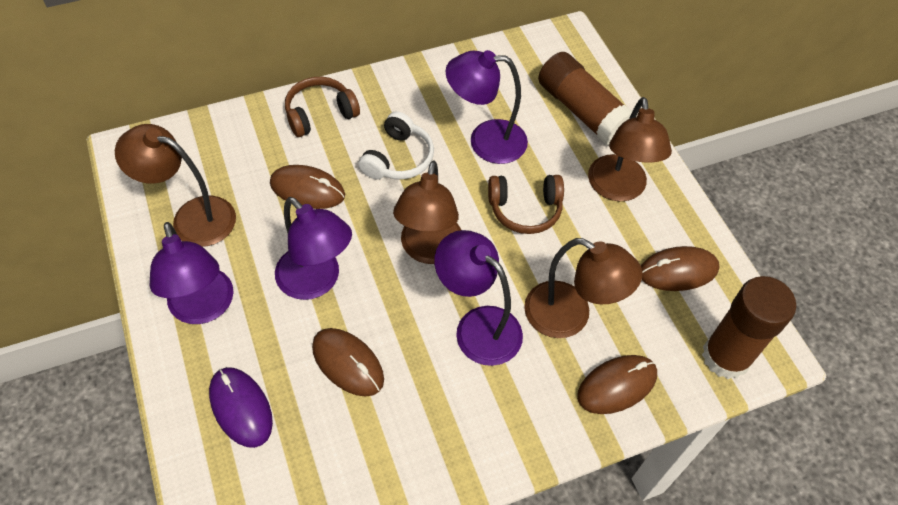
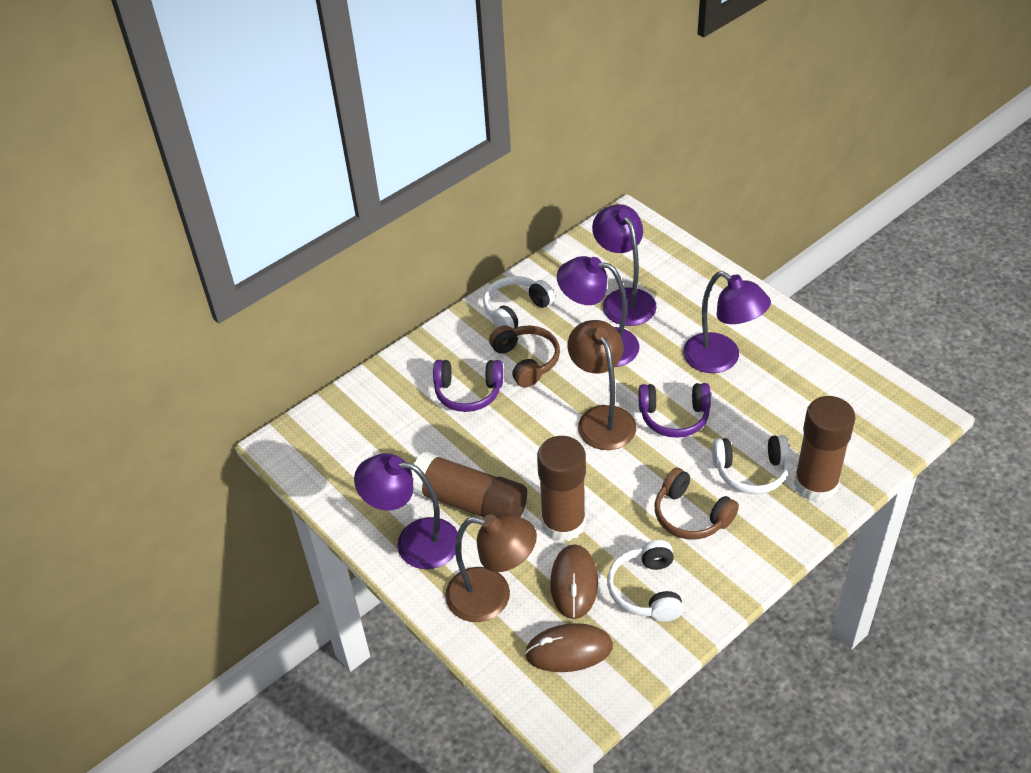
brown glue stick: [538,52,637,146] [702,276,796,379] = 2 -> [411,451,527,518] [537,436,586,542] [794,396,855,502] = 3
brown lamp: [115,124,236,247] [393,160,461,264] [524,238,643,338] [588,97,672,201] = 4 -> [445,513,537,622] [568,320,636,450] = 2
brown mouse: [270,165,345,209] [312,328,384,397] [577,355,657,414] [641,246,720,291] = 4 -> [525,623,613,672] [550,544,598,619] = 2
purple headphones: none = 0 -> [433,360,503,412] [639,383,711,438] = 2
purple mouse: [209,367,273,448] = 1 -> none = 0
white headphones: [358,111,434,179] = 1 -> [483,276,555,329] [607,540,683,622] [712,435,789,494] = 3

